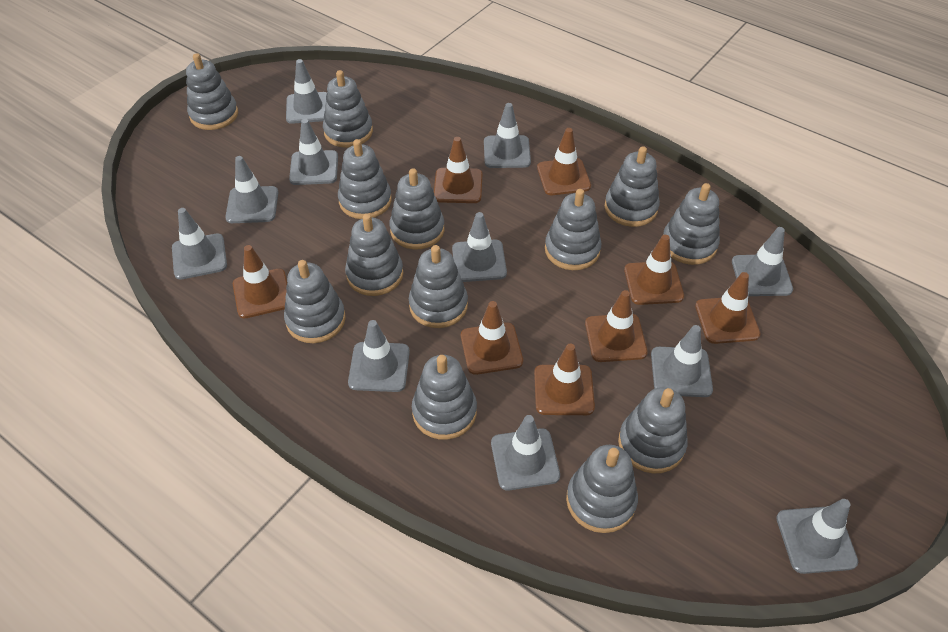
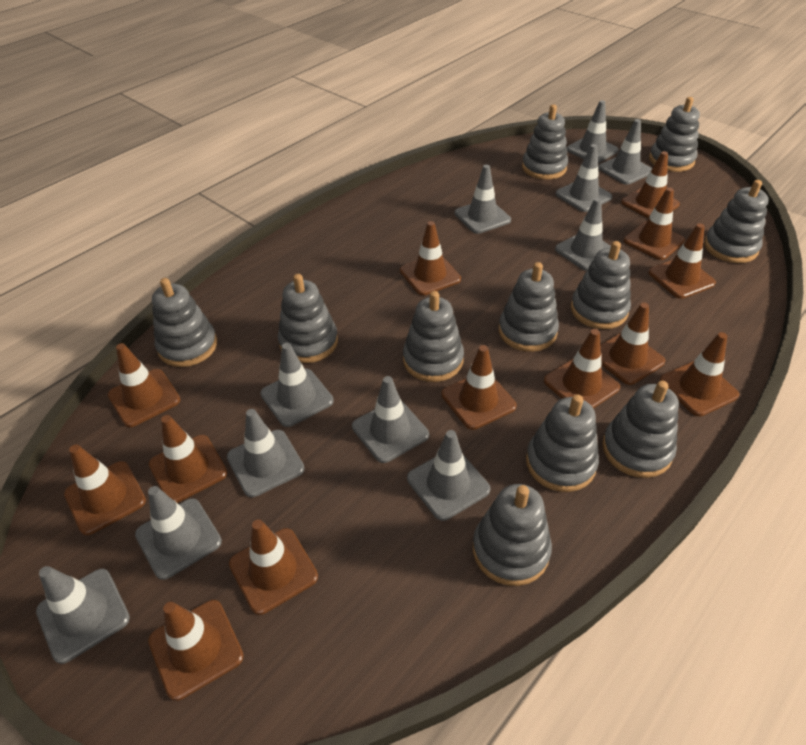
brown traffic cone: [233,245,287,318] [434,137,483,203] [461,301,523,375] [534,343,595,415] [537,128,591,195] [585,290,648,362] [624,235,684,305] [695,272,761,344] = 8 -> [64,444,146,535] [108,343,181,427] [148,600,244,701] [149,415,228,503] [229,519,318,615] [400,221,461,295] [442,345,517,430] [544,329,620,408] [600,303,665,385] [621,151,680,219] [624,187,685,260] [648,223,716,299] [660,332,739,416] = 13
grey stacking toy: [186,53,238,130] [284,260,346,343] [323,70,373,148] [338,139,392,219] [345,214,403,296] [389,168,444,249] [409,245,468,328] [412,355,477,440] [545,189,601,270] [566,445,638,533] [605,146,660,227] [618,387,688,473] [663,183,720,265] = 13 -> [152,278,217,367] [278,274,338,363] [403,291,464,382] [473,484,552,586] [499,262,559,352] [522,104,568,180] [526,394,599,492] [571,241,631,329] [602,381,679,478] [649,97,700,172] [704,180,768,263] = 11

